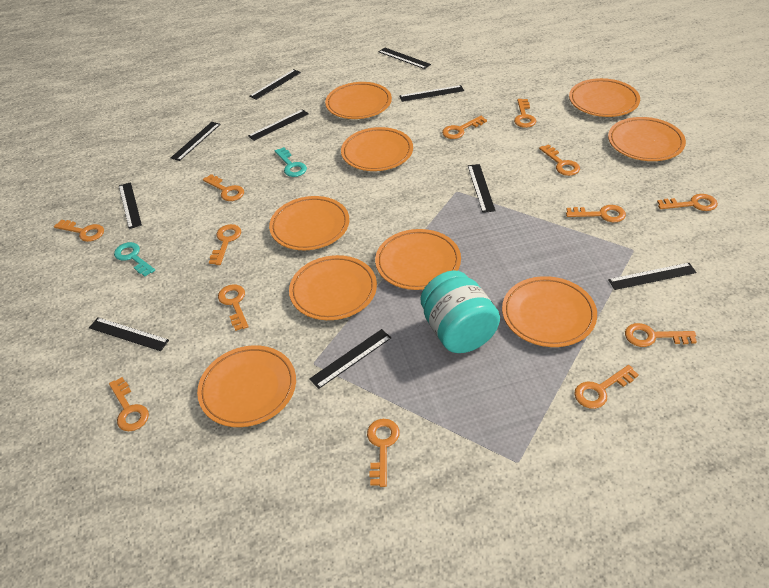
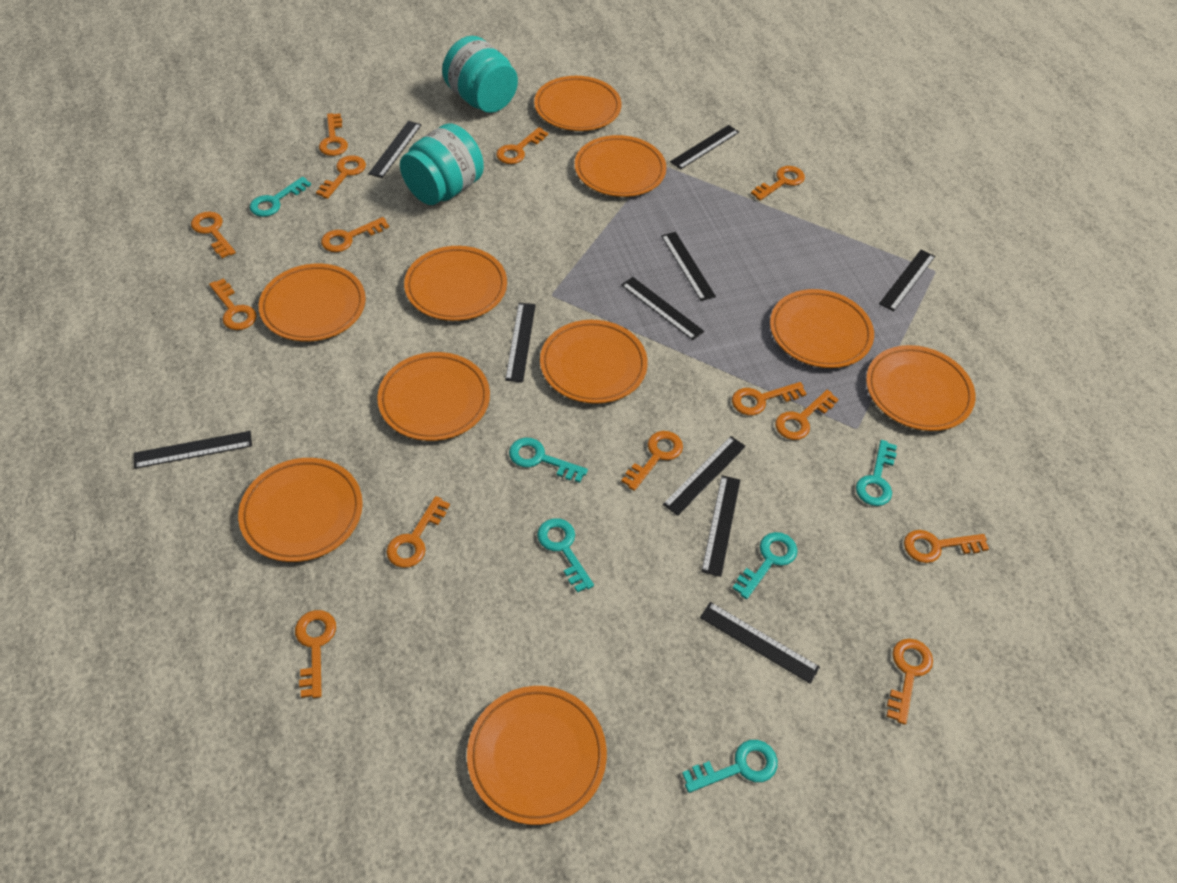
orange key: [54,220,104,242] [109,377,149,431] [203,174,244,201] [209,224,241,265] [218,284,249,331] [367,419,400,487] [442,116,487,139] [514,99,536,128] [539,144,580,176] [566,205,626,222] [574,365,639,409] [625,323,697,347] [657,194,718,211] = 13 -> [191,211,236,258] [209,278,257,330] [295,610,336,698] [316,155,366,199] [319,113,348,156] [321,217,389,252] [387,496,450,568] [496,127,548,164] [621,431,683,491] [732,382,807,415] [751,166,805,201] [775,390,839,440] [886,639,933,725] [904,530,989,563] = 14
orange plate: [197,345,296,427] [269,196,349,250] [289,255,377,320] [325,82,392,119] [341,127,413,171] [375,229,461,290] [502,276,597,347] [569,78,640,117] [608,117,686,161] = 9 -> [238,458,363,562] [259,264,366,342] [377,352,490,441] [404,246,507,321] [467,686,607,825] [534,76,621,131] [540,320,648,404] [575,135,667,197] [770,289,874,368] [866,345,975,431] = 10
turquoise jar: [420,270,500,353] = 1 -> [400,123,484,205] [442,36,518,113] = 2
turquoise key: [114,242,155,277] [275,147,307,177] = 2 -> [250,177,311,217] [509,438,588,483] [537,518,594,593] [682,740,778,793] [733,532,798,599] [856,440,897,506] = 6

